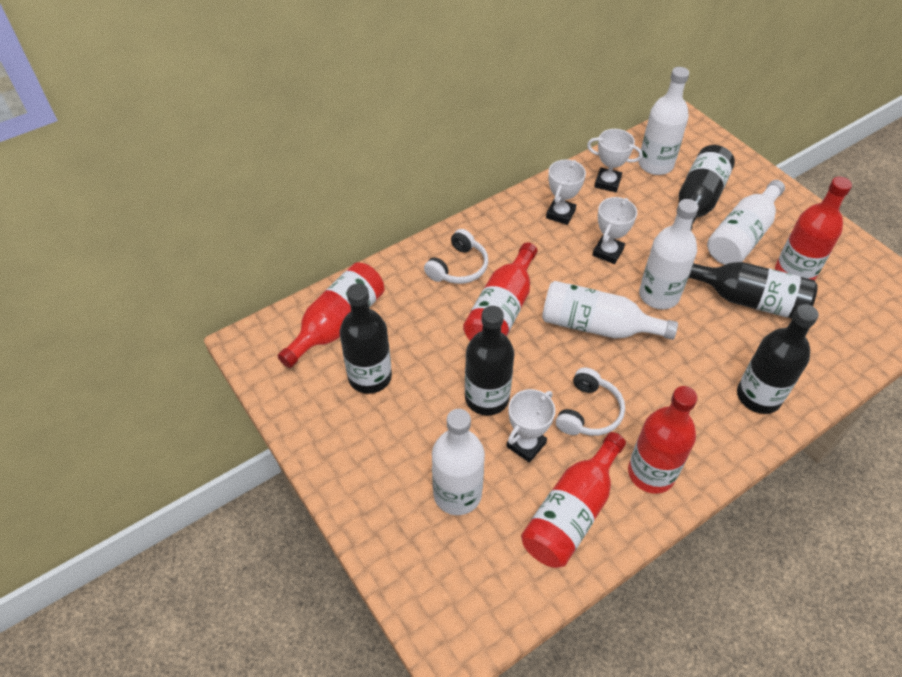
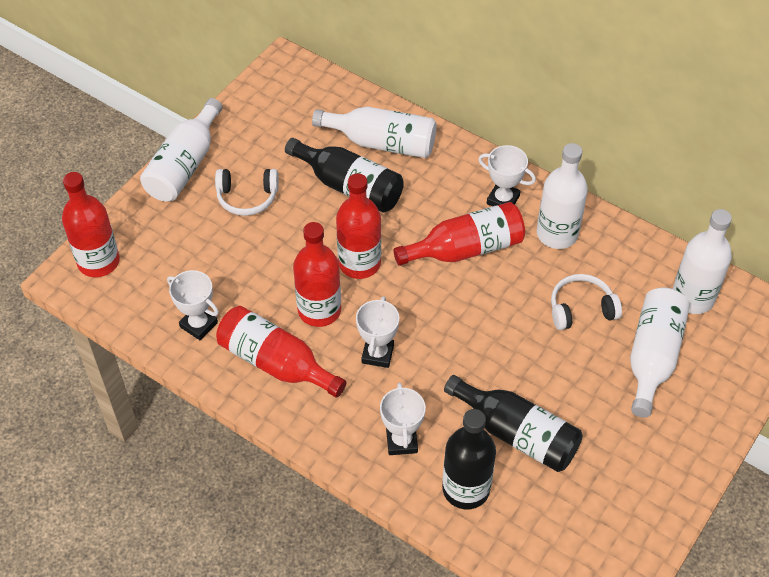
black bottle: [340,283,392,394] [465,306,514,415] [679,145,735,230] [688,262,818,319] [737,304,819,414] = 5 -> [285,138,404,212] [442,409,496,509] [444,375,583,472] = 3

